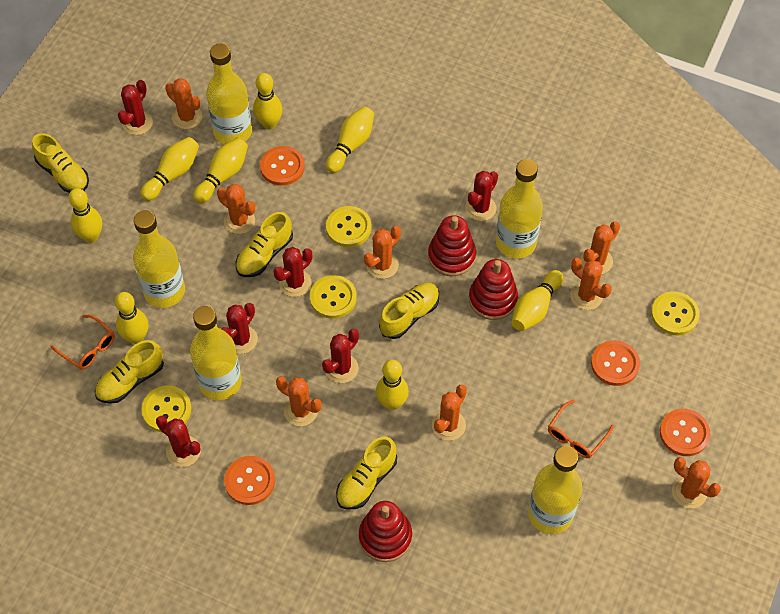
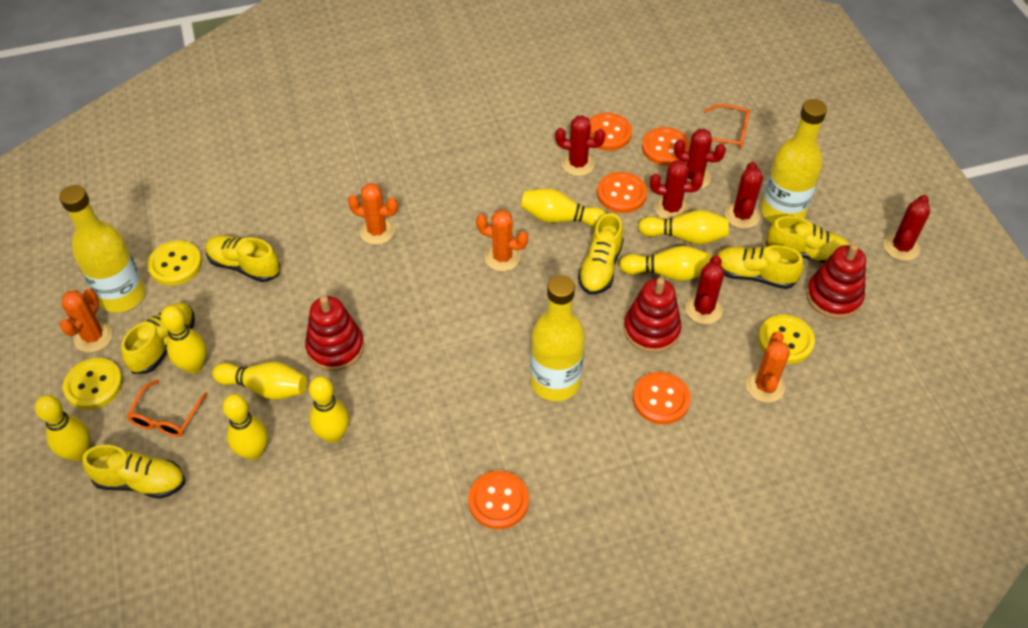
orange button: [224,456,275,505] [260,146,305,186] [591,340,640,386] [660,409,710,456] = 4 -> [468,471,529,529] [589,113,632,151] [597,172,647,213] [633,372,691,424] [642,127,690,166] = 5
orange cactus: [165,78,202,129] [217,184,255,234] [276,376,322,426] [364,226,401,279] [432,385,467,441] [570,258,612,310] [581,221,620,274] [672,457,721,508] = 8 -> [60,289,113,353] [348,183,398,245] [476,210,528,271] [746,331,790,403] = 4
yellow bottle: [133,210,185,308] [190,306,242,400] [206,43,252,145] [496,159,543,258] [528,446,582,534] = 5 -> [59,185,146,313] [530,275,585,401] [761,99,827,223] = 3
yellow button: [141,386,192,432] [310,275,357,319] [326,206,372,247] [651,291,700,335] = 4 -> [63,358,123,410] [147,241,202,285] [758,315,815,364] = 3
yellow shoe: [32,133,89,193] [95,340,164,404] [236,212,293,277] [336,437,397,509] [379,283,439,339] = 5 -> [82,445,185,499] [121,303,195,374] [205,235,280,282] [578,213,624,294] [717,245,804,289] [766,216,850,263] = 6

